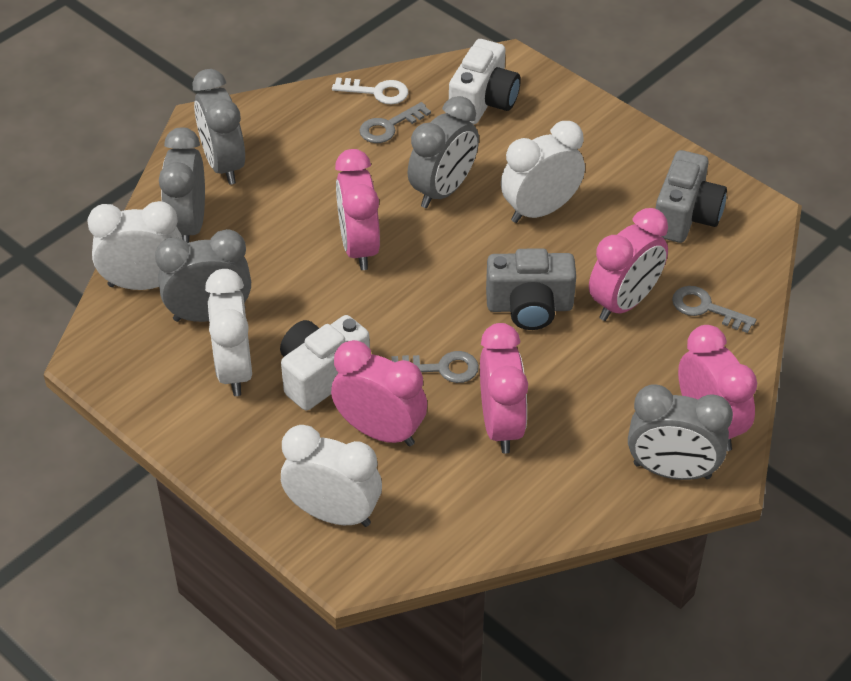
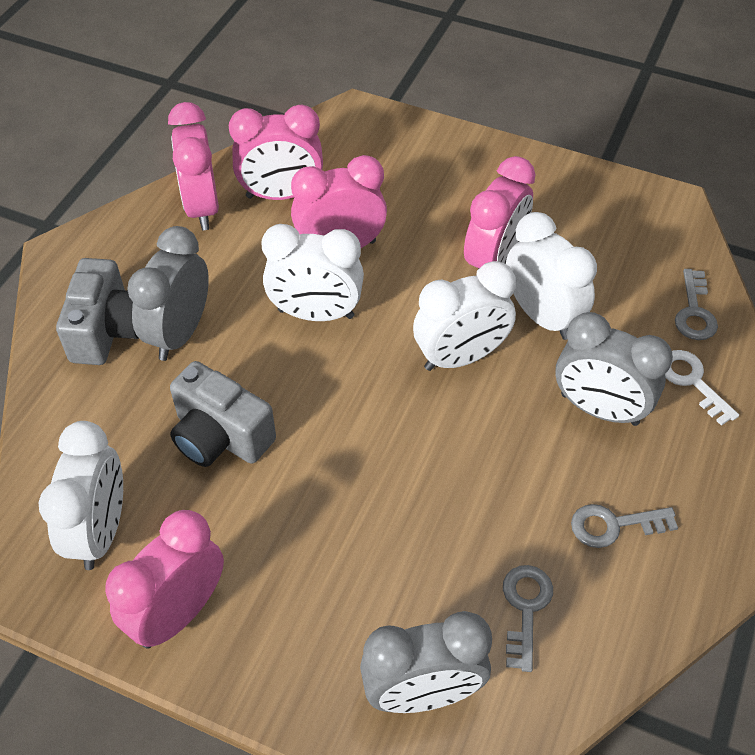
grey clock: [155,229,251,322] [159,127,205,243] [193,69,245,185] [408,96,479,208] [628,384,733,480] = 5 -> [127,226,209,361] [360,611,492,713] [555,312,673,426] = 3
white camera: [280,315,370,411] [449,39,521,124] = 2 -> none = 0

